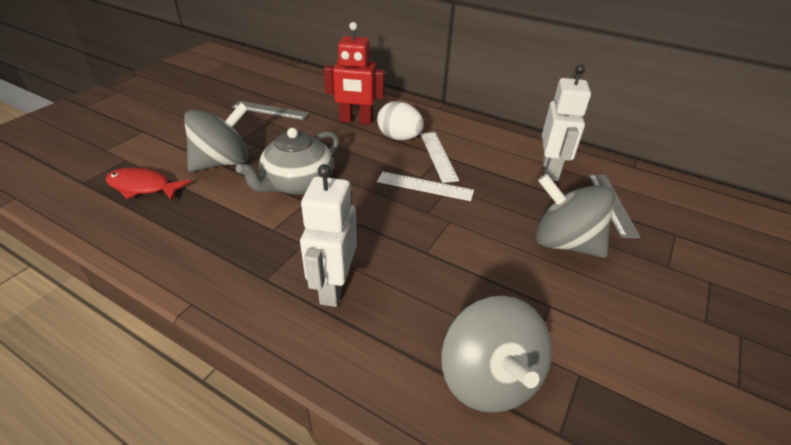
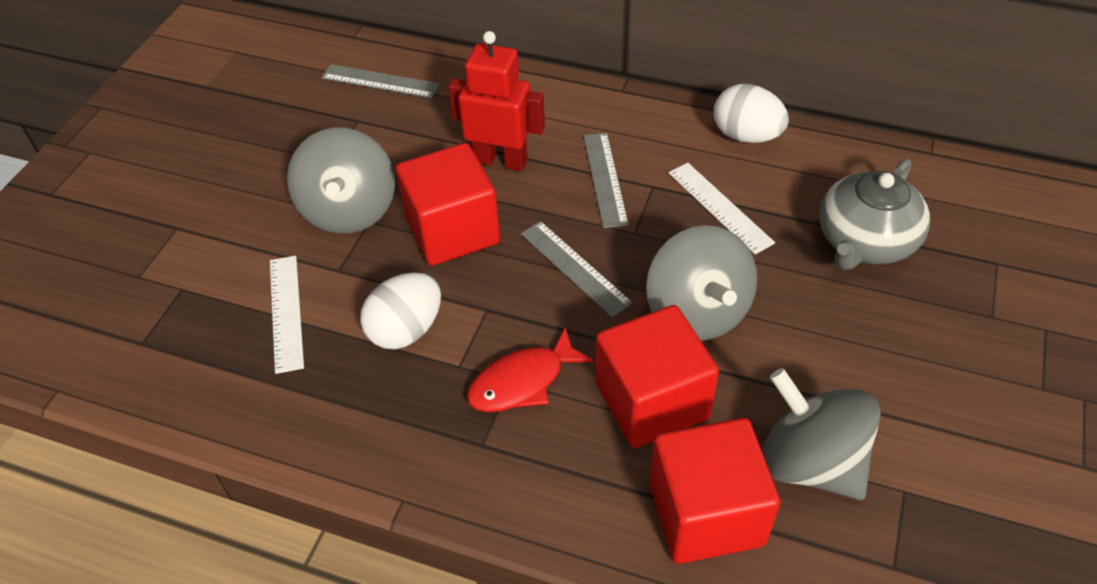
grey ruler: [232,101,309,120] [588,174,641,238] = 2 -> [321,64,440,98] [521,221,633,317] [584,133,629,228] = 3
red cube: none = 0 -> [396,143,500,266] [595,305,719,448] [650,418,780,564] = 3
white egg: [377,101,424,140] = 1 -> [360,272,441,349] [714,84,789,143] = 2
white robot: [300,164,357,307] [542,64,591,181] = 2 -> none = 0

